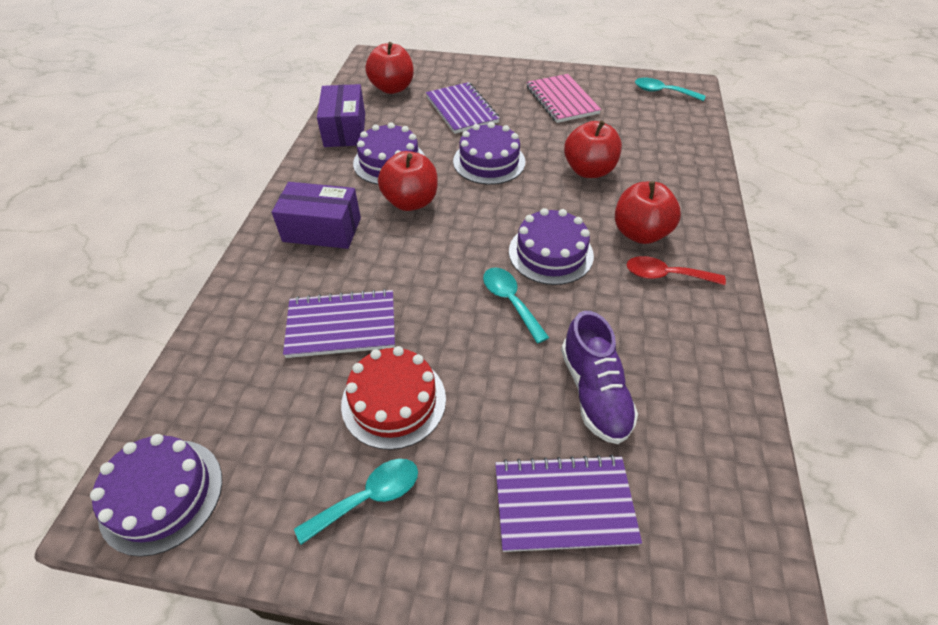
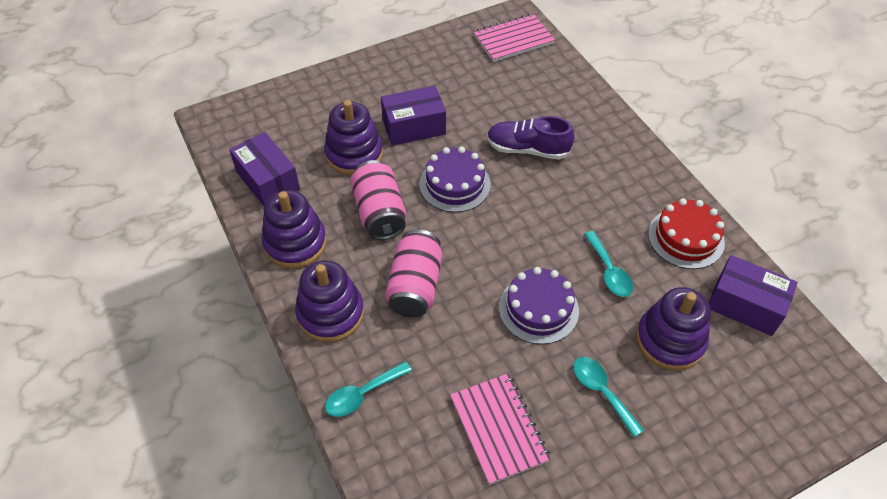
pink can: none = 0 -> [350,160,406,240] [385,229,442,317] = 2
pink notebook: [526,74,601,123] = 1 -> [450,373,551,485] [473,14,555,62] = 2
purple box: [272,182,361,249] [317,84,365,147] = 2 -> [229,132,300,206] [381,86,446,146] [709,255,798,336] = 3
purple cake: [90,434,222,557] [353,122,425,185] [453,122,525,185] [509,208,594,285] = 4 -> [420,147,491,212] [499,267,579,344] = 2
purple notebook: [283,289,395,358] [426,82,500,134] [495,455,642,552] = 3 -> none = 0
purple stacking toy: none = 0 -> [261,190,327,269] [295,260,364,342] [324,100,383,175] [636,287,711,371] = 4
red apple: [365,42,414,94] [378,151,438,211] [564,121,622,178] [615,181,681,244] = 4 -> none = 0
red spoon: [627,256,726,285] = 1 -> none = 0

